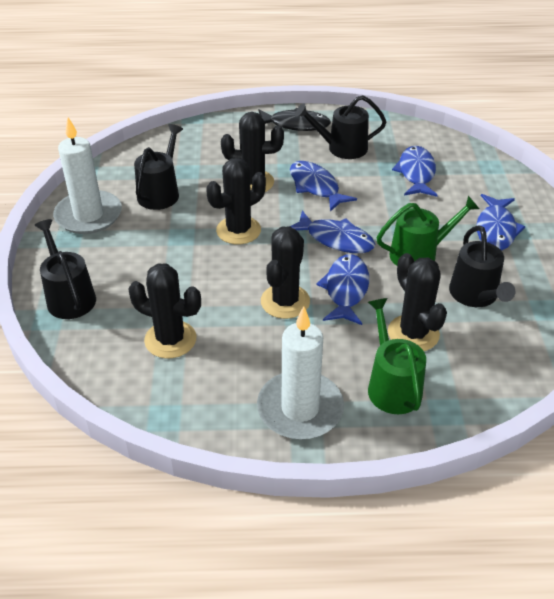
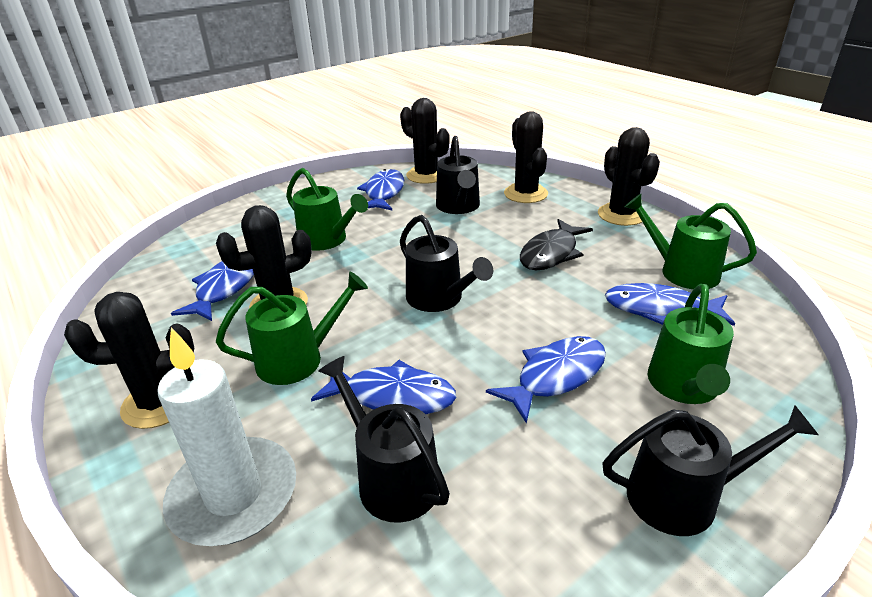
green watering can: [368,298,426,414] [377,196,479,266] = 2 -> [216,272,368,385] [286,168,368,251] [625,194,757,289] [648,284,734,404] = 4
white candle: [53,117,122,234] [257,306,344,440] = 2 -> [157,327,296,546] = 1

